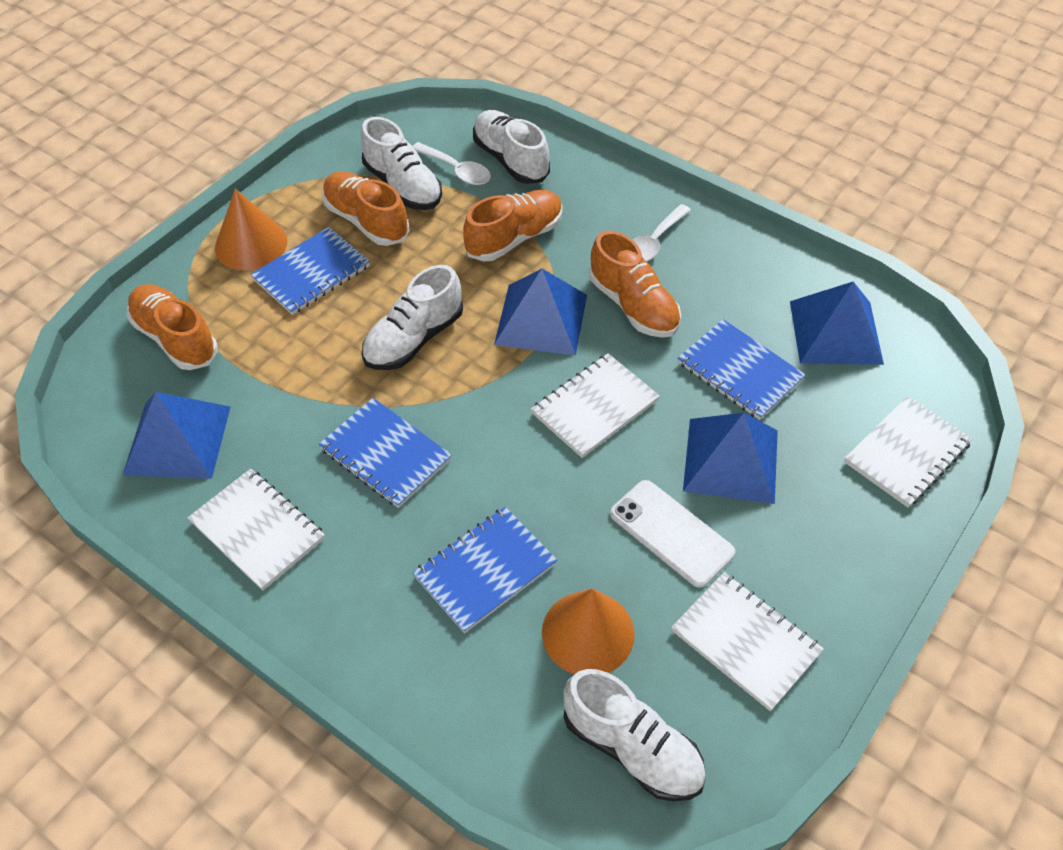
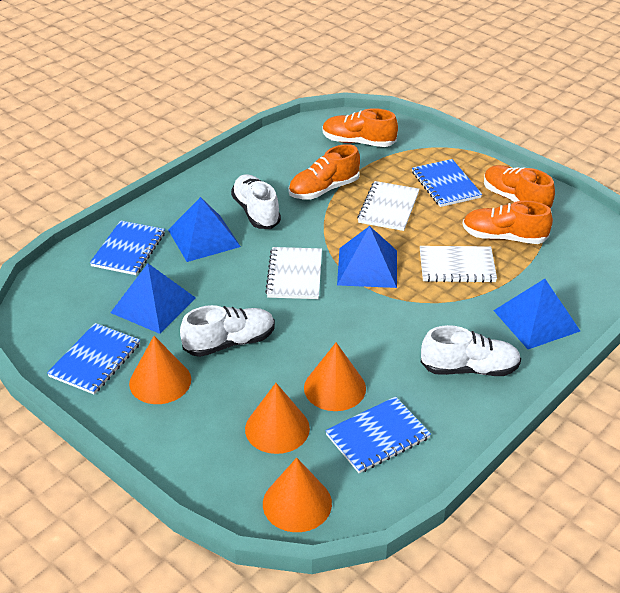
orange cone: [215,188,287,271] [542,588,635,674] = 2 -> [129,336,191,404] [245,383,310,454] [263,457,332,532] [304,342,366,411] = 4
white notebook: [187,469,325,591] [531,353,660,458] [671,572,824,711] [844,396,973,508] = 4 -> [265,247,322,299] [357,181,419,231] [420,246,497,283] = 3
white phone: [610,480,735,588] = 1 -> none = 0
white shoe: [361,117,442,210] [362,265,463,370] [473,110,550,184] [563,669,706,801] = 4 -> [180,305,275,357] [231,174,281,229] [421,325,521,376] = 3
white spoon: [412,142,491,185] [633,204,691,261] = 2 -> none = 0

